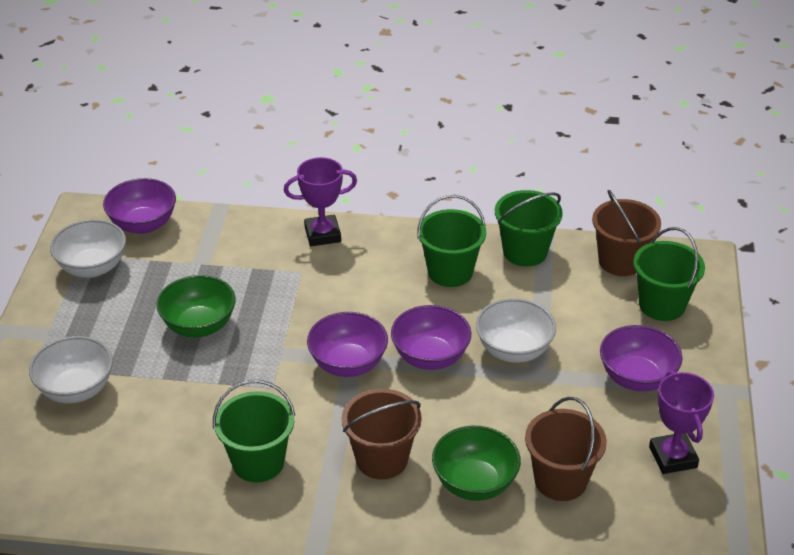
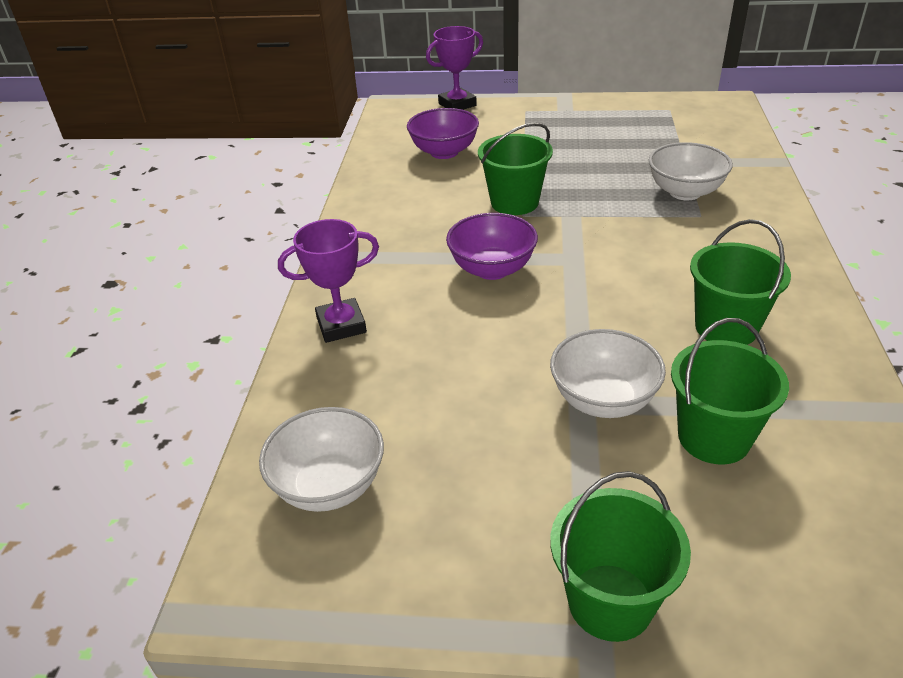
brown bucket: [342,389,422,479] [525,397,607,501] [592,190,661,276] = 3 -> none = 0
green bowl: [156,275,236,337] [432,426,521,501] = 2 -> none = 0
purple bowl: [103,178,176,234] [307,312,388,377] [391,305,471,370] [600,325,683,391] = 4 -> [407,108,479,159] [446,213,538,280] = 2

